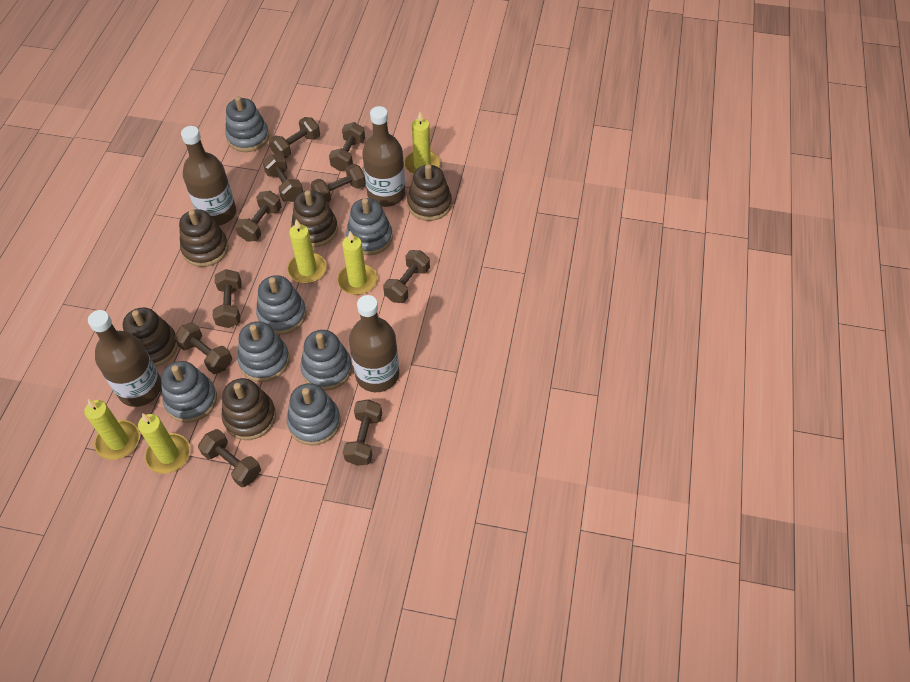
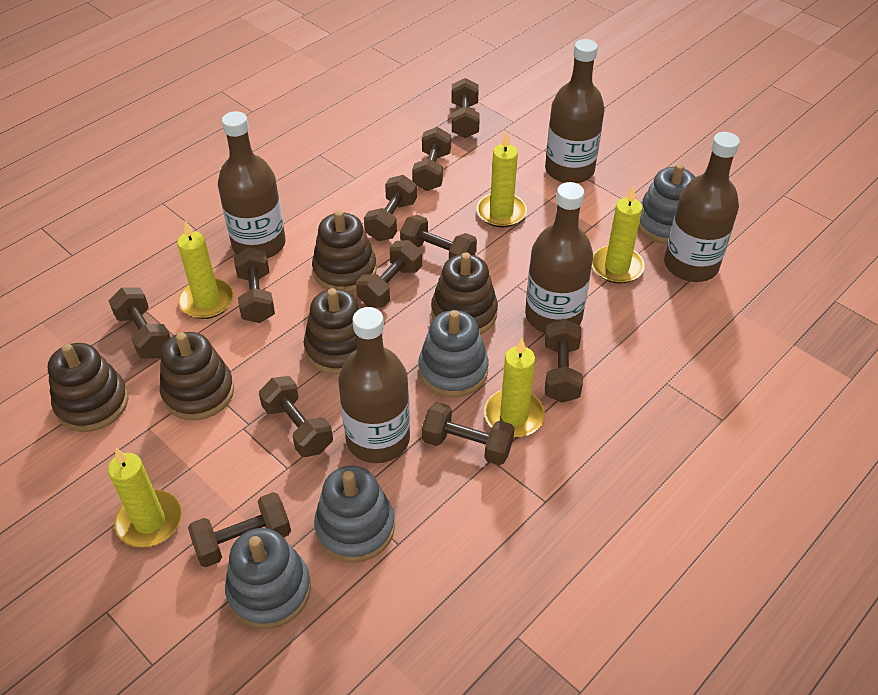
brown bottle: [88,310,162,407] [181,126,236,226] [349,295,399,392] [362,106,406,207] = 4 -> [218,111,286,259] [338,307,410,463] [525,182,593,333] [545,39,605,183] [664,132,740,282] = 5
brown dumbbell: [174,322,232,374] [198,429,261,487] [213,269,242,328] [235,191,282,242] [263,154,303,202] [269,117,320,159] [311,164,366,202] [329,122,365,171] [343,399,382,466] [383,250,430,303] = 10 -> [109,287,170,359] [188,492,291,567] [234,248,275,323] [259,376,333,457] [356,240,422,307] [364,175,417,241] [400,215,477,259] [412,127,451,191] [422,402,515,465] [452,78,480,138] [545,319,583,403] = 11
grey stacking toy: [161,361,217,423] [225,96,269,152] [237,321,290,382] [256,275,306,335] [287,383,341,446] [300,330,352,391] [346,198,393,255] = 7 -> [225,528,311,629] [314,465,395,563] [418,310,489,397] [638,163,695,244] = 4

